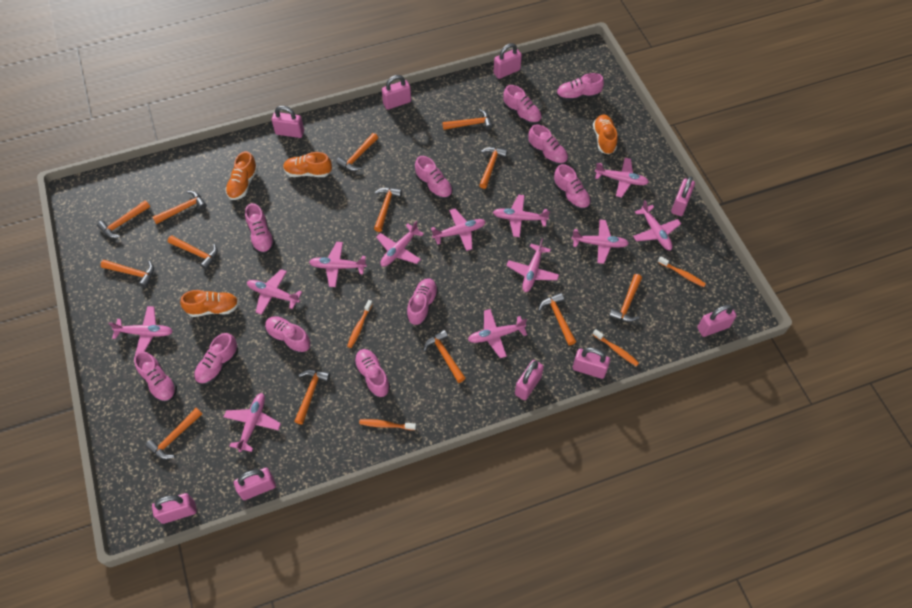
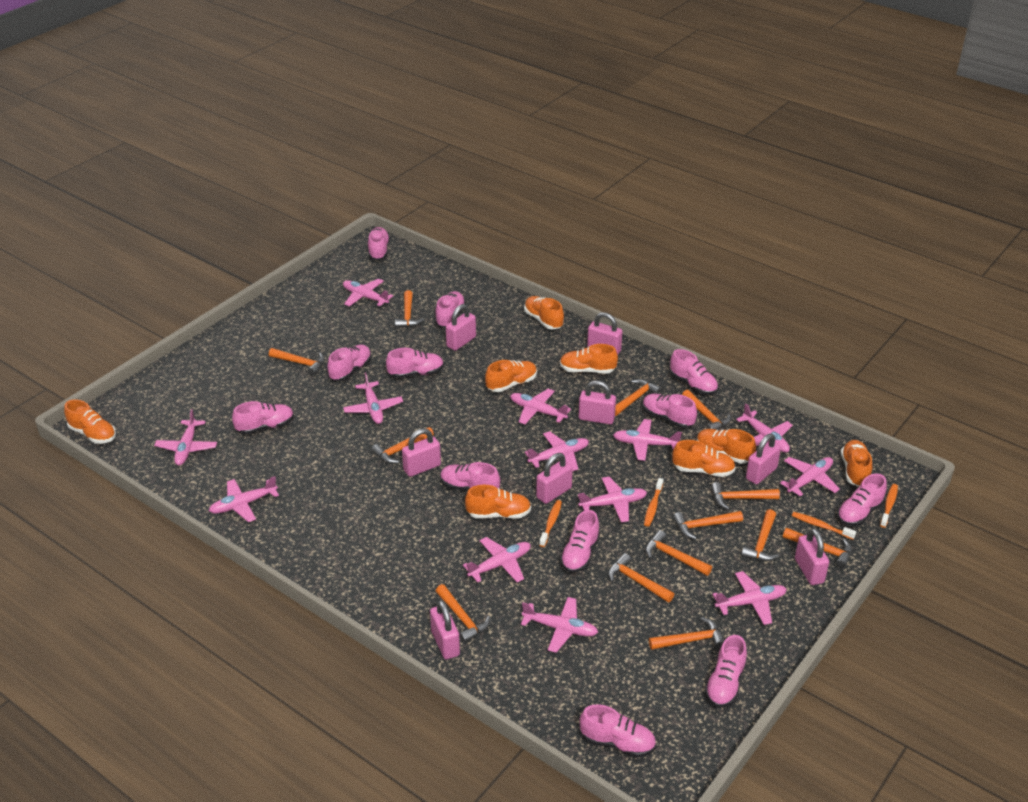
orange shoe: [180,290,239,317] [225,151,258,200] [283,152,332,177] [593,115,618,155] = 4 -> [64,400,116,444] [465,485,531,519] [485,360,537,392] [524,296,564,329] [560,344,618,374] [672,440,736,477] [697,429,756,464] [841,440,872,487] = 8
pink padlock: [152,493,197,524] [234,468,276,500] [272,106,304,138] [382,75,411,110] [494,43,522,79] [515,360,544,400] [573,348,610,379] [671,176,695,216] [697,304,737,337] = 9 -> [402,428,441,477] [430,600,460,659] [446,304,476,351] [536,453,573,504] [579,381,616,424] [587,312,622,355] [746,434,781,484] [795,528,829,585] = 8
pink plane: [108,306,173,354] [224,393,281,452] [247,269,302,315] [309,242,367,287] [376,221,424,267] [431,209,486,251] [468,309,527,358] [493,195,550,237] [506,239,559,292] [571,220,629,264] [595,158,649,198] [633,200,681,250] = 12 -> [154,409,217,466] [209,476,279,522] [343,279,393,307] [343,372,403,424] [463,537,531,583] [510,389,571,424] [521,597,598,653] [525,431,589,471] [578,477,647,522] [613,419,682,461] [712,571,787,625] [736,404,793,453] [780,457,840,496] = 13
pink shoe: [134,351,177,403] [194,333,238,385] [245,203,275,254] [265,316,311,354] [354,349,390,397] [407,278,438,325] [415,156,453,200] [503,85,542,125] [528,125,568,166] [554,164,591,210] [556,73,604,102] = 11 -> [232,401,294,434] [327,345,372,381] [368,227,390,260] [386,348,444,378] [435,291,466,327] [440,462,500,491] [560,510,600,573] [580,704,656,757] [643,394,697,428] [670,349,718,395] [705,635,747,707] [837,473,887,526] = 12

